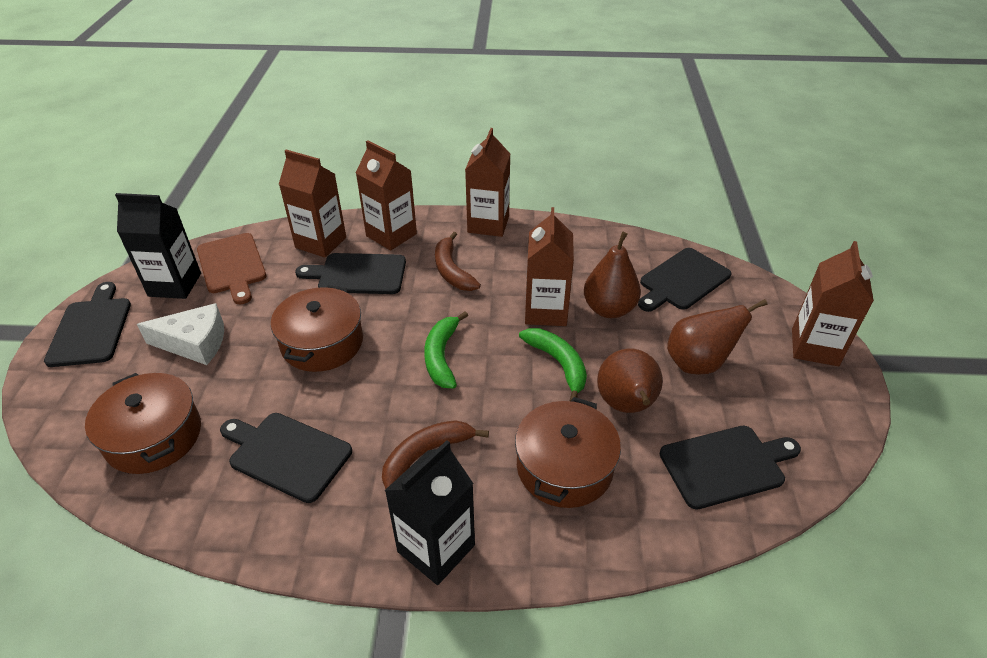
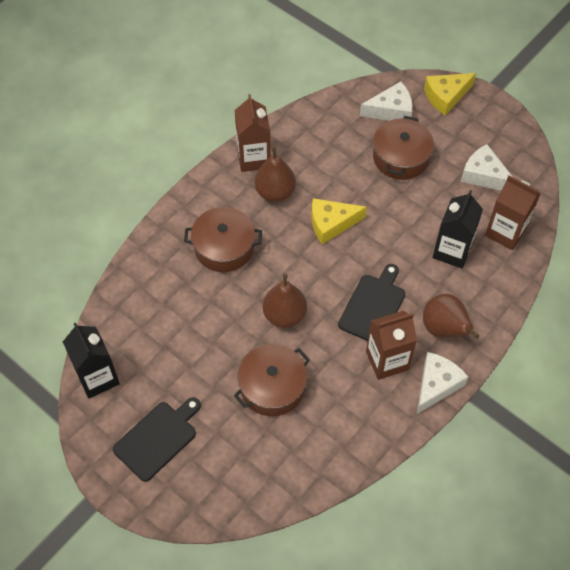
black cutting board: [44,282,131,367] [220,413,352,503] [295,253,406,294] [638,248,731,312] [660,426,801,510] = 5 -> [113,397,201,482] [338,264,405,341] = 2
brown banana: [382,420,489,489] [435,232,481,291] = 2 -> none = 0
brown carton: [279,150,346,258] [356,140,417,250] [465,128,510,237] [525,207,574,326] [792,241,874,366] = 5 -> [235,94,271,172] [366,311,417,380] [485,176,541,250] = 3
brown cutting board: [197,233,266,305] = 1 -> none = 0
green banana: [424,311,468,388] [519,328,587,401] = 2 -> none = 0
white cheese: [137,303,224,365] = 1 -> [360,82,412,121] [417,352,468,414] [461,144,513,191] = 3
yellow cheese: none = 0 -> [312,198,367,244] [424,73,476,115] = 2

